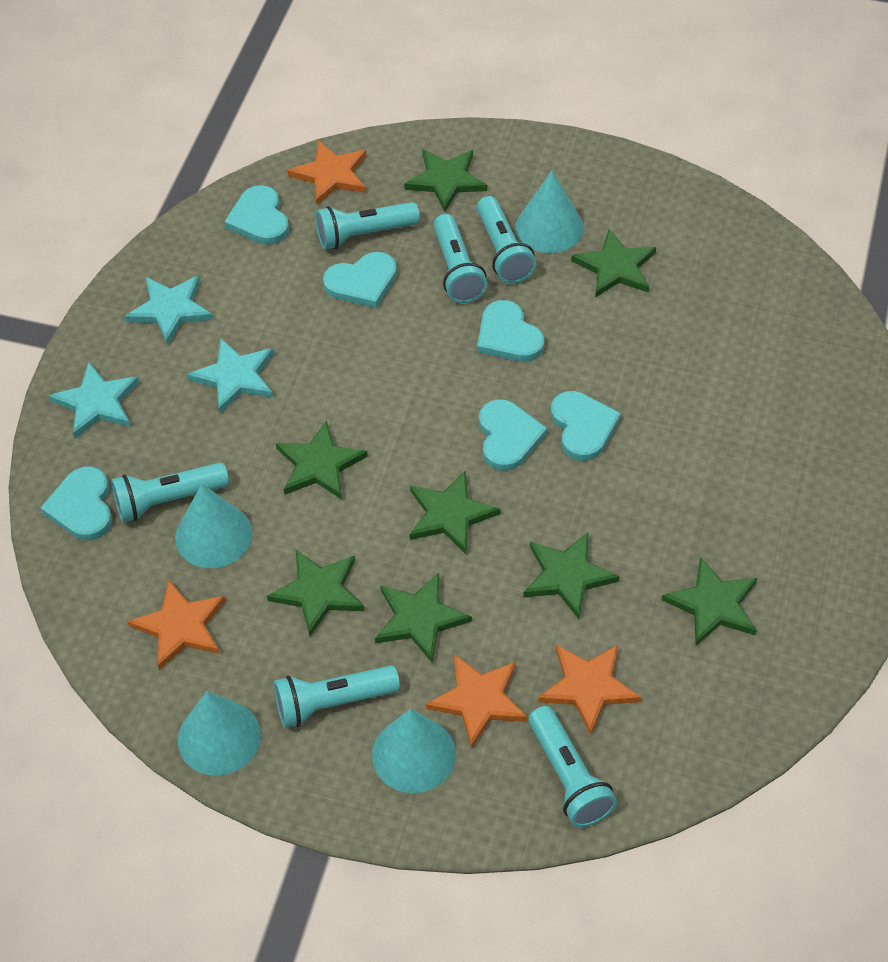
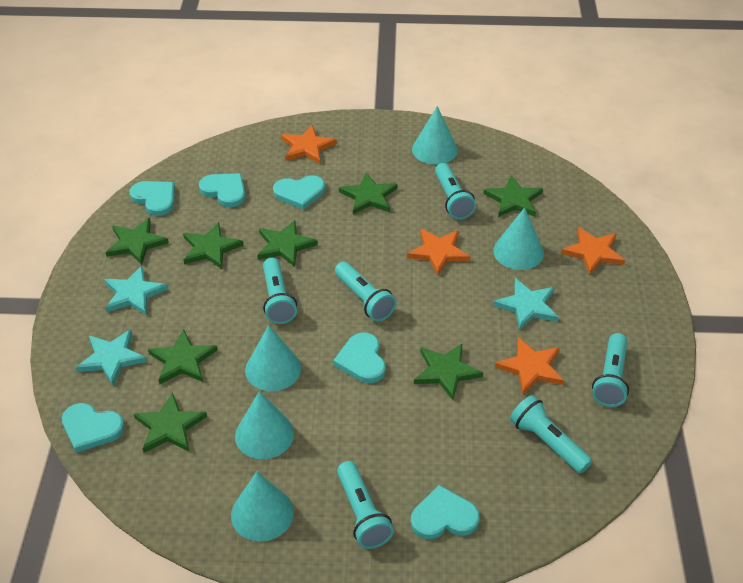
turquoise cone: [175,484,252,568] [178,691,261,776] [372,709,456,793] [515,170,583,253] = 4 -> [231,472,294,542] [235,391,294,459] [245,325,301,391] [412,106,458,165] [493,207,544,270] = 5

